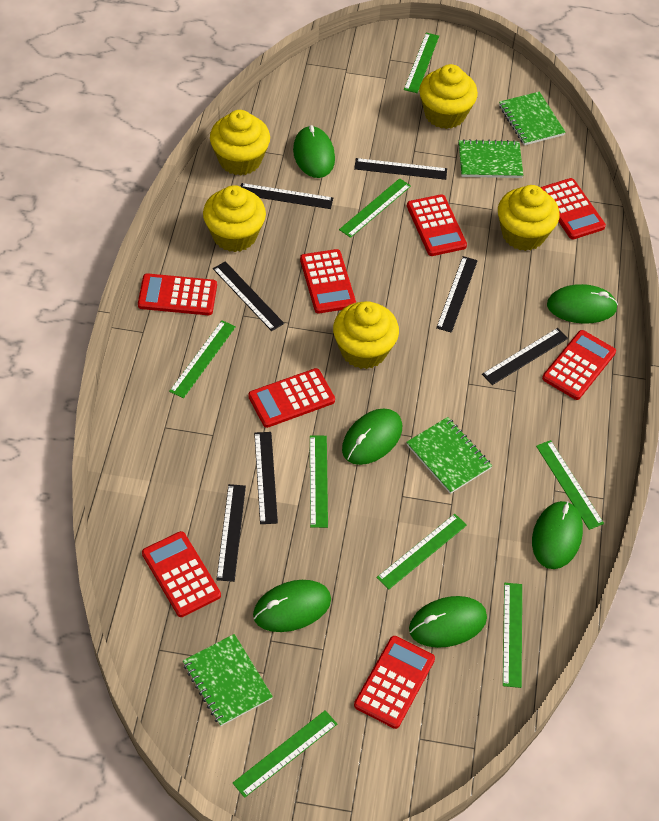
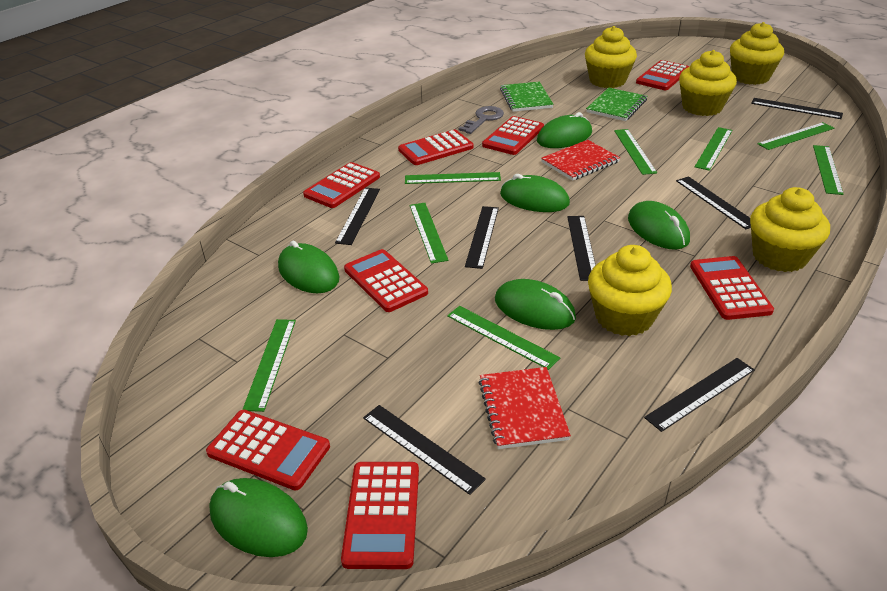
green notebook: [183,634,273,726] [406,417,492,494] [459,139,523,178] [499,92,566,145] = 4 -> [500,82,554,112] [586,88,647,121] = 2
grey key: none = 0 -> [459,106,504,134] = 1
red notebook: none = 0 -> [479,367,571,449] [541,140,620,181] = 2

